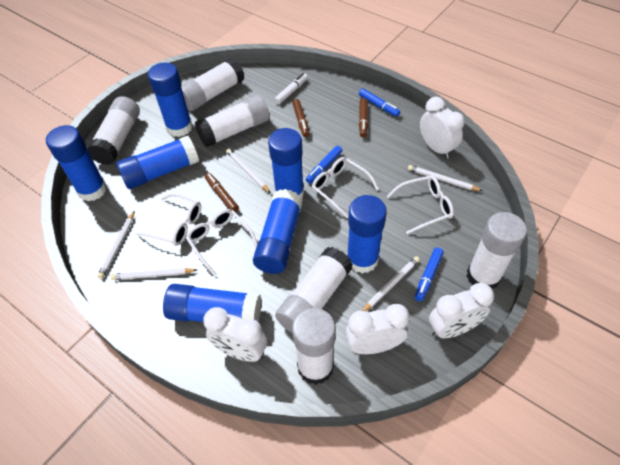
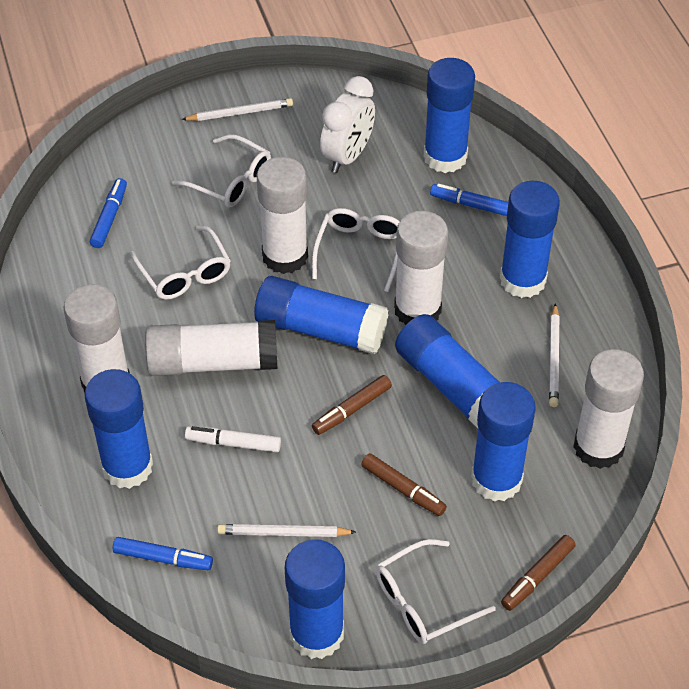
white clock: [203,307,267,362] [346,304,410,354] [420,97,465,159] [429,283,494,338] = 4 -> [320,76,375,173] = 1
white glue stick: [87,96,140,165] [181,58,245,111] [195,95,270,147] [275,247,353,333] [292,308,336,385] [467,212,527,289] = 6 -> [63,284,130,393] [145,320,277,376] [256,157,308,274] [394,211,448,325] [573,349,644,469] = 5
white pencil: [97,211,135,279] [111,268,197,280] [226,149,271,193] [362,256,420,311] [408,165,482,191] = 5 -> [181,98,293,121] [217,524,356,537] [549,303,560,407] = 3

